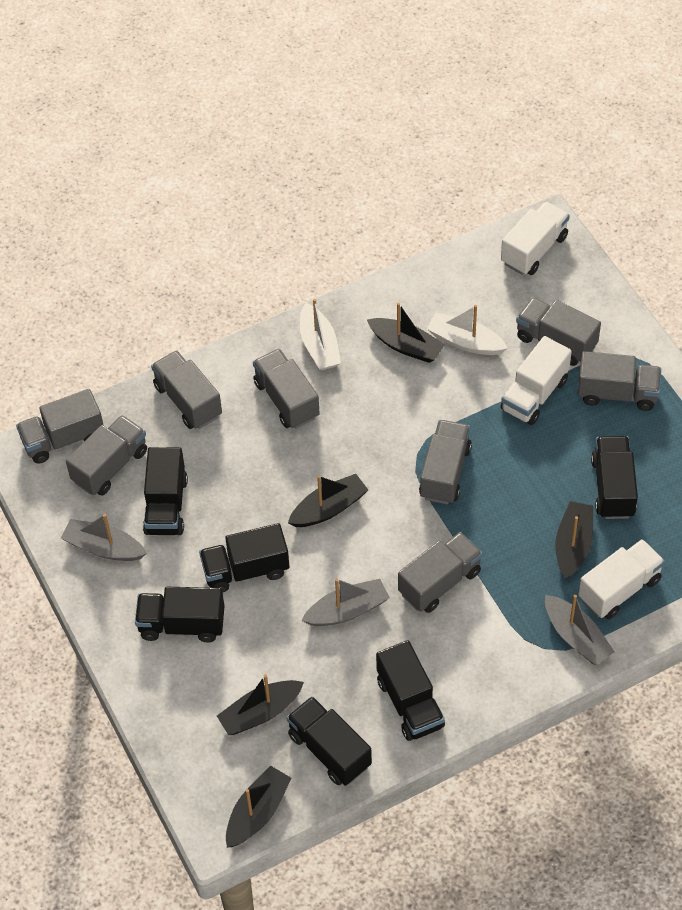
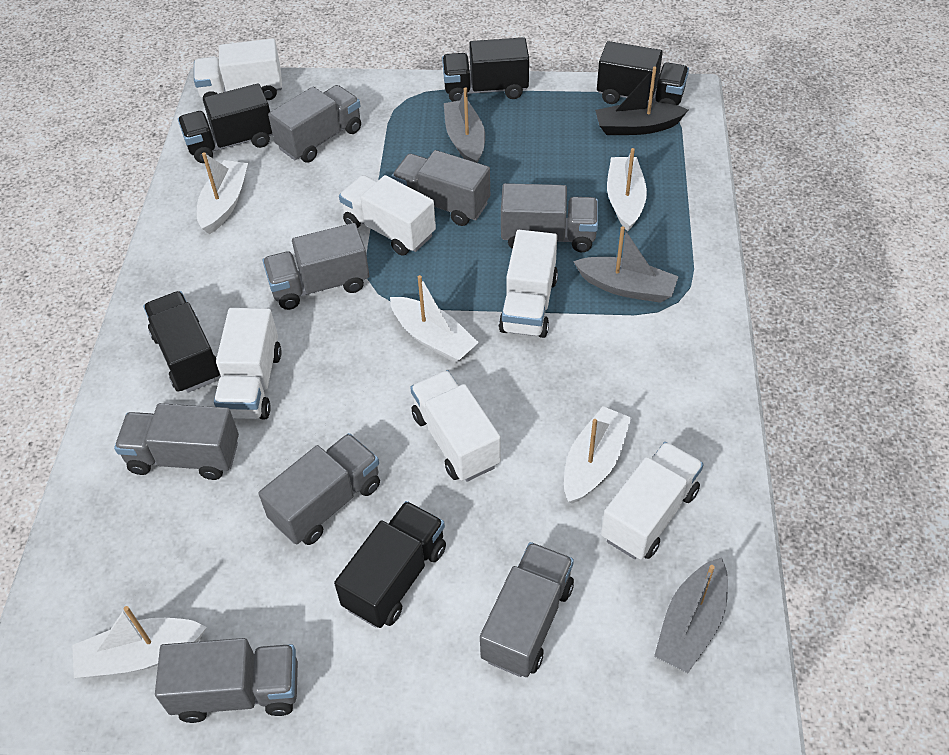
black boat: [217,674,304,736] [226,766,292,848] [288,474,368,527] [367,303,445,363] [555,501,593,579] = 5 -> [595,66,688,135] = 1
black truck: [135,587,225,643] [143,447,188,535] [199,523,290,593] [286,696,372,786] [376,640,445,741] [591,436,638,519] = 6 -> [143,291,220,393] [178,83,273,163] [334,501,446,628] [442,37,529,102] [597,41,689,105] = 5
white boat: [300,299,341,370] [427,305,508,355] = 2 -> [72,606,207,678] [197,152,248,234] [390,275,479,363] [564,406,631,504] [607,148,647,231] = 5
white truck: [501,201,570,275] [501,336,572,425] [578,539,665,619] = 3 -> [194,39,282,100] [214,308,282,419] [339,175,436,256] [410,370,501,481] [499,230,558,338] [601,442,704,560] = 6

